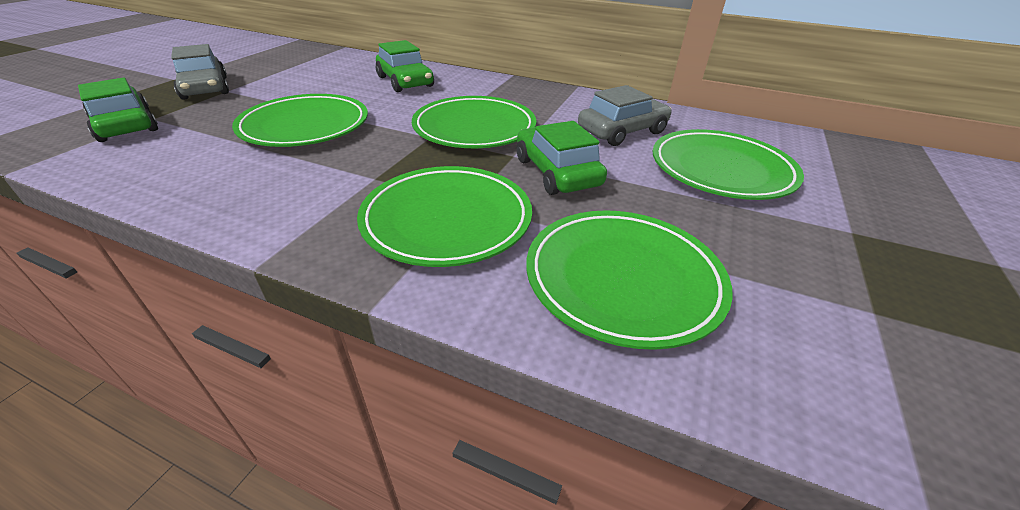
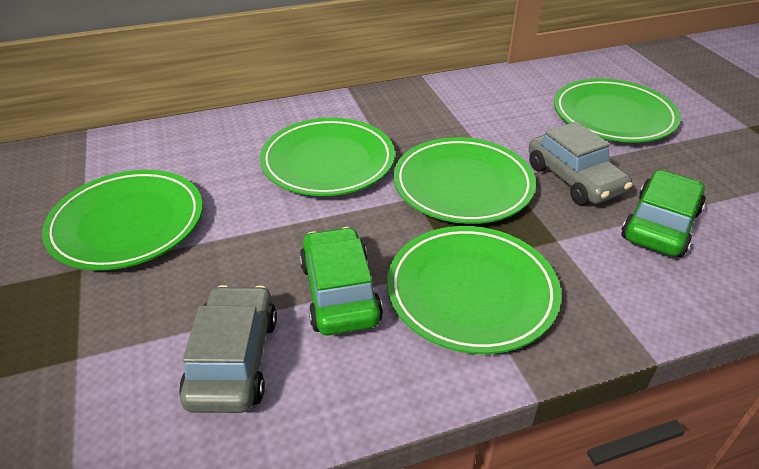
green car: [78,77,158,142] [376,40,434,92] [517,121,607,195] = 3 -> [300,227,383,335] [621,170,706,257] = 2

